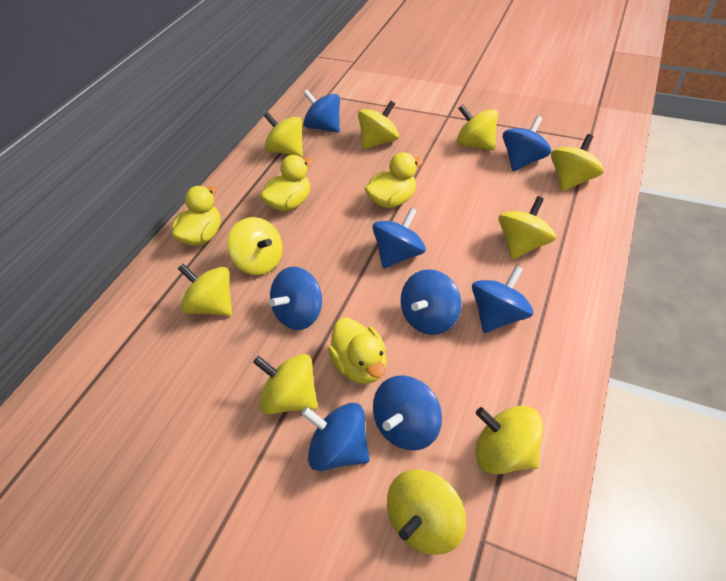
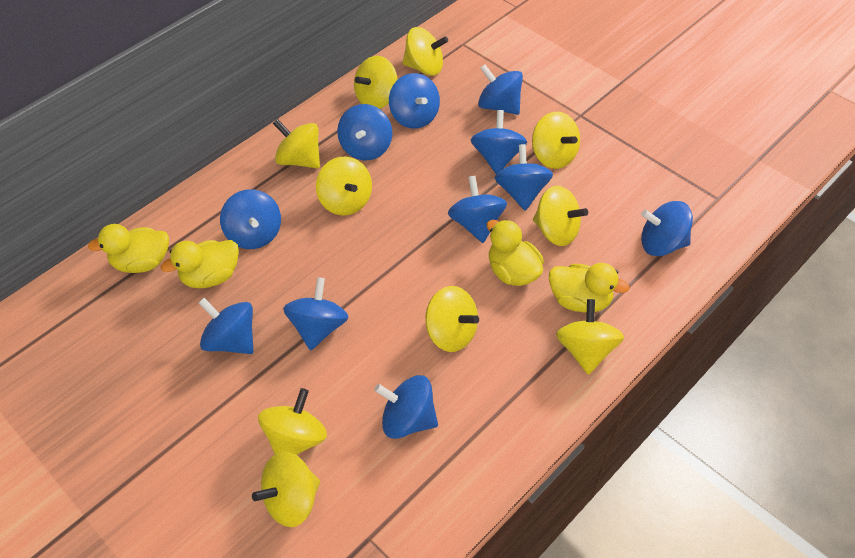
blue spinning top: [269,267,322,330] [301,403,370,471] [304,90,340,133] [372,208,426,269] [373,376,442,451] [401,269,461,335] [472,266,533,333] [503,116,551,171] = 8 -> [199,298,253,354] [220,189,281,249] [283,277,349,350] [337,104,392,160] [374,375,438,439] [389,73,440,129] [448,176,507,243] [471,110,527,174] [478,64,523,115] [494,144,553,211] [641,201,693,256] = 11

